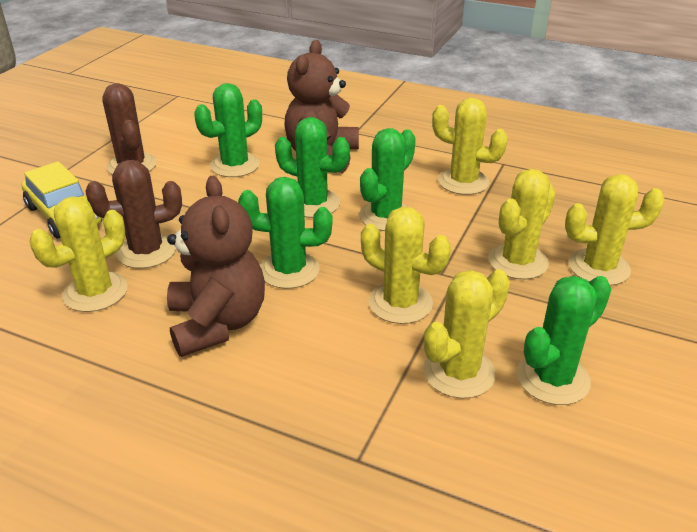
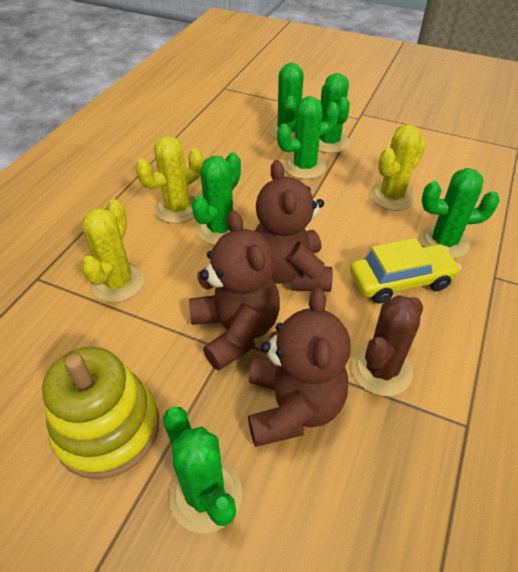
brown cactus: [85,160,182,269] [102,83,157,175] = 2 -> [351,295,423,396] = 1
brown teddy bear: [167,175,265,357] [284,40,359,173] = 2 -> [189,210,280,371] [248,287,351,447] [255,160,333,292] = 3
green cactus: [194,83,262,177] [238,177,332,289] [275,117,350,218] [359,128,416,231] [517,276,611,405] = 5 -> [163,407,242,534] [192,153,244,245] [269,62,304,139] [277,96,340,179] [318,73,350,153] [419,168,500,259] = 6
yellow cactus: [29,196,127,312] [361,207,451,324] [424,269,510,399] [432,98,508,195] [488,169,556,279] [565,174,665,286] = 6 -> [81,199,145,302] [136,136,203,223] [370,124,426,211] = 3
yellow stacking toy: none = 0 -> [42,347,159,479] = 1

